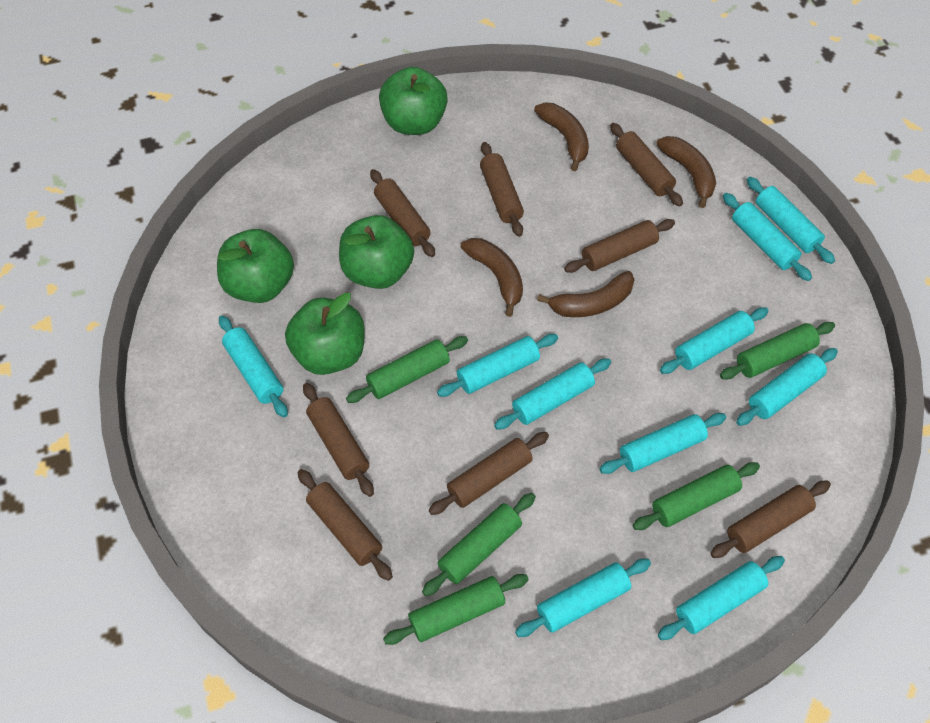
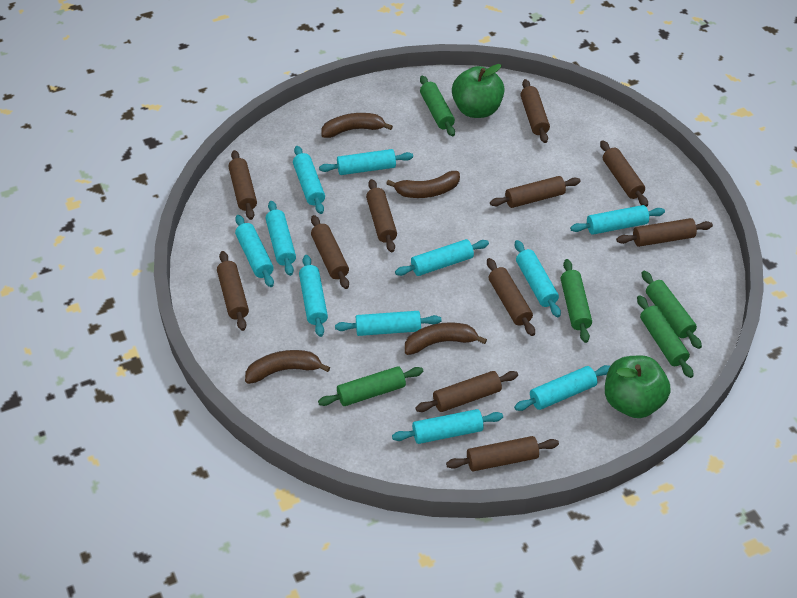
brown rolling pin: [297,469,393,581] [303,383,374,497] [370,169,435,257] [429,432,549,515] [480,142,524,237] [564,219,675,273] [610,123,683,207] [710,480,831,558] = 8 -> [217,251,249,331] [228,150,257,220] [311,215,349,289] [366,179,397,252] [415,371,518,412] [446,436,559,471] [487,258,535,336] [490,176,581,208] [520,79,550,143] [600,140,648,207] [616,218,713,247] = 11
green apple: [217,229,294,303] [285,292,365,375] [339,215,414,289] [379,67,448,135] = 4 -> [452,64,505,118] [605,356,671,418] = 2
turquoise rolling pin: [219,315,288,417] [437,334,558,397] [494,358,611,430] [515,559,651,637] [599,413,726,474] [658,556,785,640] [660,307,768,374] [723,193,812,281] [736,348,838,426] [747,177,835,264] = 10 -> [235,215,274,287] [265,201,296,276] [293,146,325,214] [299,255,328,337] [319,149,413,175] [335,311,441,336] [392,409,503,444] [395,239,489,276] [514,365,610,411] [515,240,561,317] [570,205,665,235] = 11

